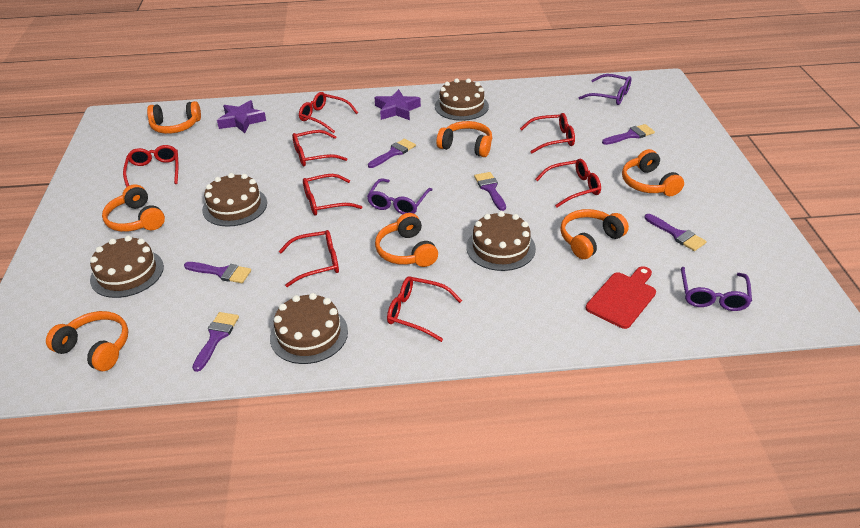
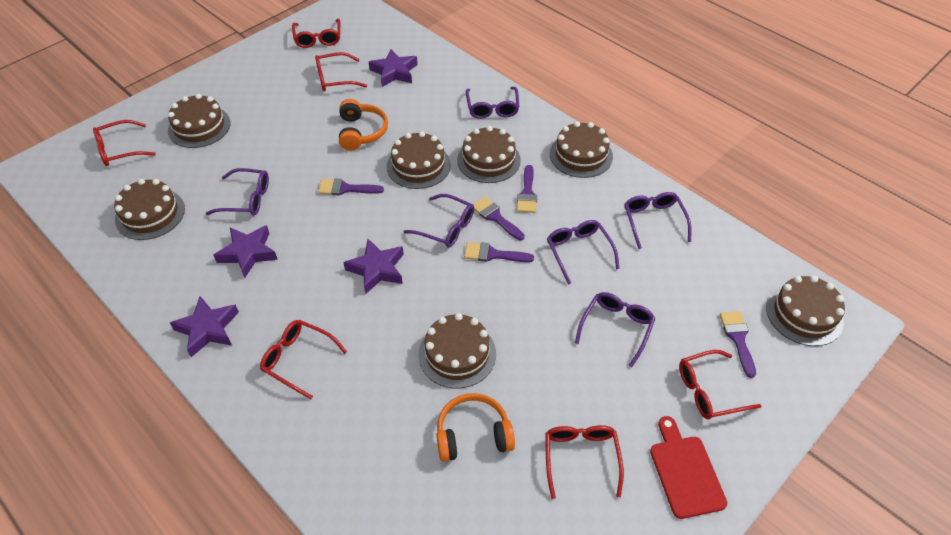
brown cake: [90,235,164,298] [202,173,267,227] [270,293,348,364] [435,78,489,121] [466,211,536,271] = 5 -> [114,179,185,240] [168,94,230,148] [387,131,451,189] [419,313,496,388] [457,126,521,183] [550,121,613,178] [766,275,845,346] = 7
orange headphones: [46,311,129,371] [102,184,165,232] [147,101,201,134] [375,213,438,267] [436,121,492,157] [560,209,629,259] [622,149,684,196] = 7 -> [339,99,388,151] [436,393,515,462] = 2
purple brush: [184,262,251,283] [192,312,239,372] [368,139,416,168] [474,172,506,211] [602,124,655,145] [644,214,706,251] = 6 -> [318,179,384,195] [464,242,534,262] [473,196,525,241] [517,165,537,213] [720,311,756,378] = 5
purple glasses: [367,178,433,214] [579,74,631,105] [681,267,752,311] = 3 -> [206,168,269,216] [403,194,474,248] [466,87,519,119] [547,220,620,285] [575,292,656,368] [624,192,692,249] = 6
purple star: [217,100,266,133] [374,89,421,120] = 2 -> [170,296,239,357] [214,225,278,278] [343,239,404,294] [369,49,418,87] = 4
red glasses: [123,145,178,187] [279,230,339,287] [292,130,347,167] [299,92,358,133] [303,174,362,216] [387,276,462,342] [520,113,575,153] [535,159,601,208] = 8 -> [93,120,156,166] [260,320,347,399] [292,19,340,48] [315,52,367,91] [545,425,624,499] [679,350,761,419] = 6

